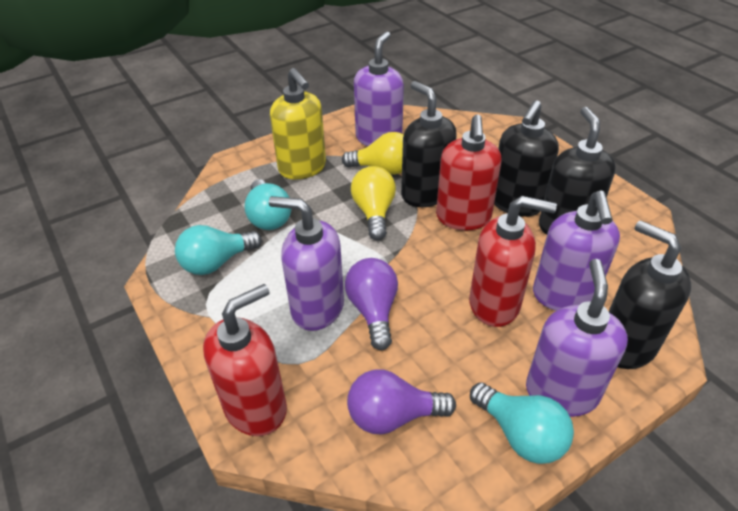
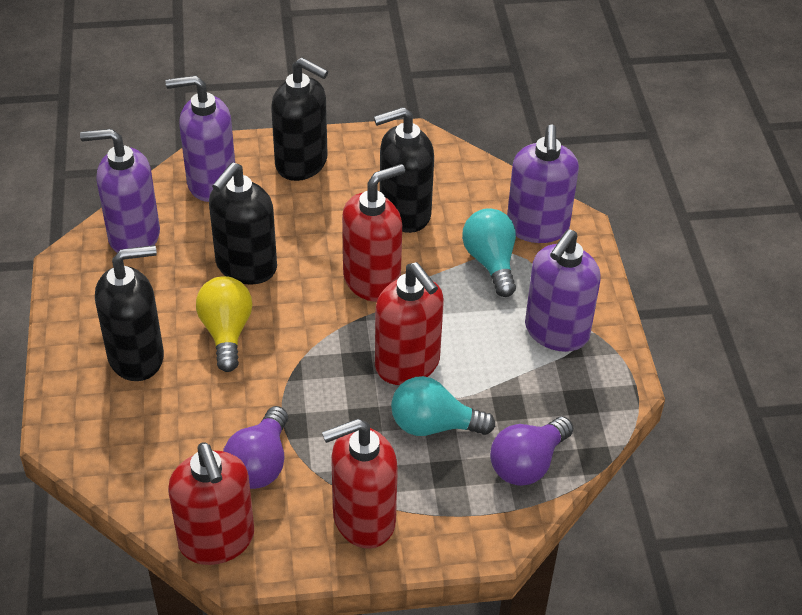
red soap dispenser: [203,284,287,436] [436,114,501,230] [469,196,557,327] = 3 -> [168,442,254,565] [322,419,398,549] [342,164,405,302] [375,262,444,385] = 4
turquoise light bulb: [175,225,262,275] [244,179,291,230] [470,382,574,464] = 3 -> [391,376,495,436] [462,208,516,297] = 2
yellow light bulb: [342,132,404,175] [351,166,396,240] = 2 -> [196,276,252,372] = 1
yellow soap dispenser: [270,68,326,180] = 1 -> none = 0

